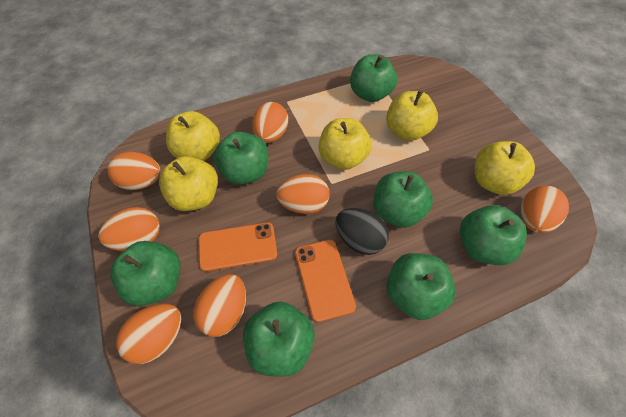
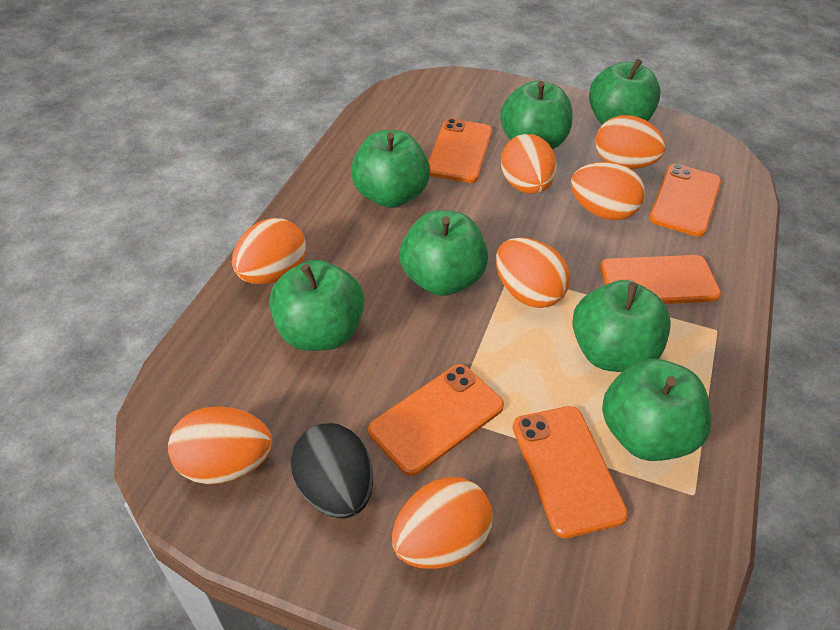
orange phone: [198,222,277,272] [295,240,356,322] = 2 -> [368,364,504,476] [428,118,492,183] [513,406,628,538] [600,255,721,304] [649,164,721,237] = 5
yellow apple: [159,156,218,211] [166,111,220,161] [319,118,372,170] [386,90,438,141] [475,141,535,195] = 5 -> none = 0

